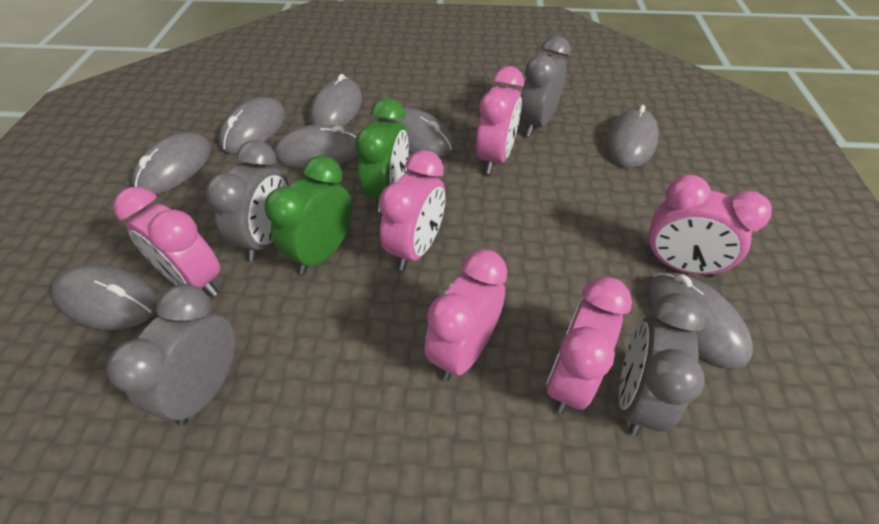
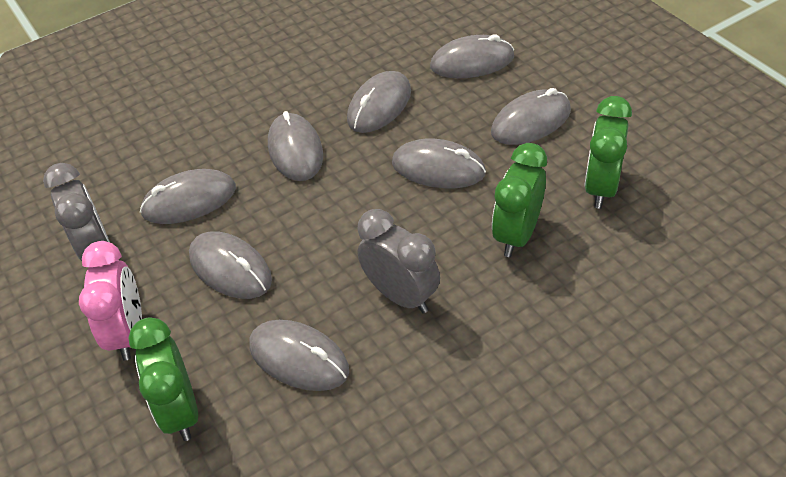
green clock: [265,155,352,275] [355,98,409,212] = 2 -> [128,317,198,441] [492,143,547,257] [584,96,632,209] = 3
grey clock: [106,284,235,426] [205,141,289,261] [520,36,571,137] [619,293,705,436] = 4 -> [43,163,110,261] [357,209,440,313] = 2
pink clock: [113,187,220,297] [379,150,445,271] [424,249,508,381] [476,66,524,174] [546,277,632,414] [645,175,772,277] = 6 -> [79,241,142,361] = 1

